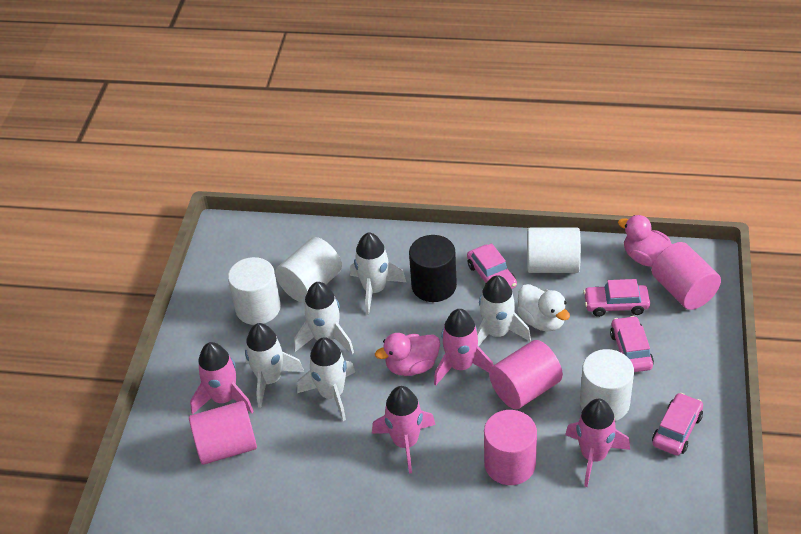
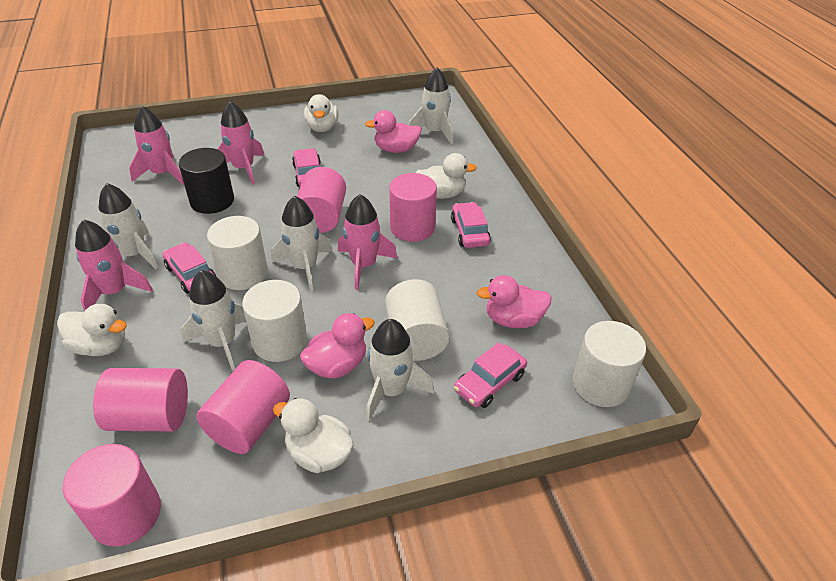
pink cylinder: [189,401,257,465] [484,410,537,485] [489,340,563,409] [652,242,721,310] = 4 -> [63,444,161,547] [93,368,188,431] [196,360,290,454] [297,167,346,233] [389,173,437,242] = 5
pink duck: [375,333,440,376] [618,215,672,267] = 2 -> [300,313,375,379] [365,110,422,153] [477,275,552,328] = 3
white duck: [517,284,570,331] = 1 -> [57,304,127,356] [273,398,354,473] [304,94,339,132] [416,153,477,199] = 4

